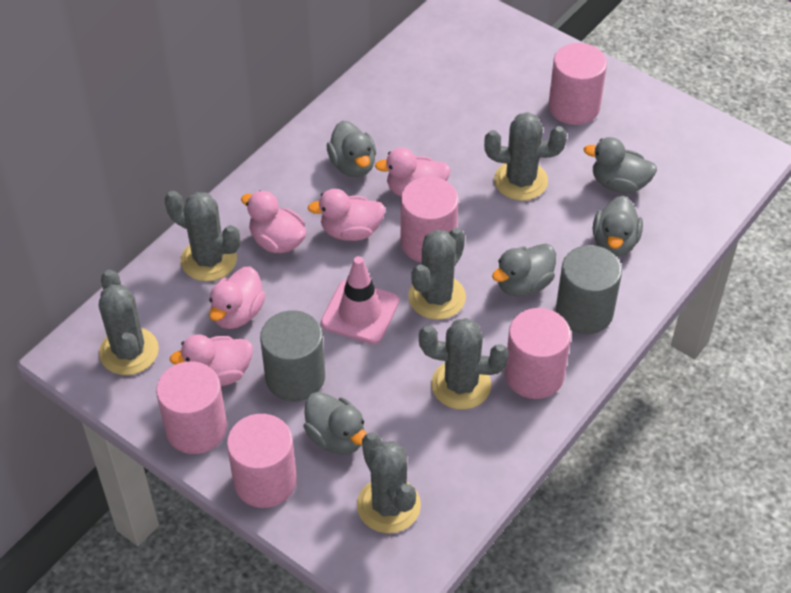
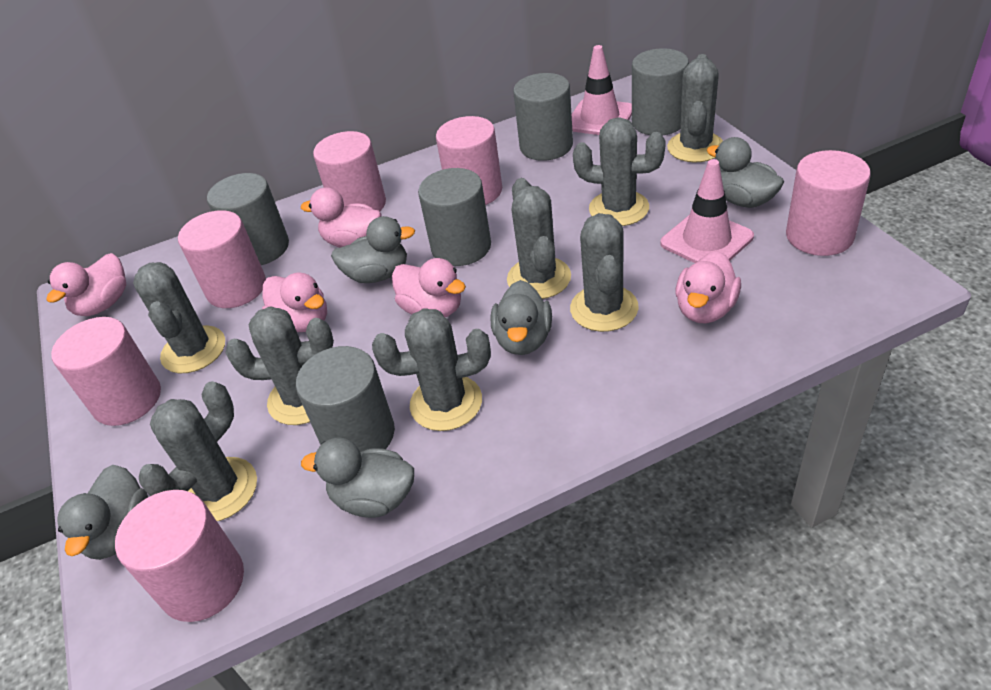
grey cactus: [99,270,159,375] [165,191,240,281] [357,432,421,533] [408,228,466,320] [419,318,509,410] [484,112,567,200] = 6 -> [133,262,225,373] [139,381,257,521] [225,306,334,425] [372,308,491,431] [507,178,571,299] [570,213,639,332] [573,117,666,226] [667,54,723,163] = 8
grey cylinder: [260,310,325,401] [556,245,622,334] = 2 -> [207,173,289,265] [296,346,395,452] [418,168,491,266] [513,73,573,161] [632,48,689,135] = 5
pink cylinder: [156,361,227,454] [227,414,297,508] [400,177,459,263] [505,308,571,399] [548,43,607,125] = 5 -> [51,317,161,426] [115,490,244,622] [178,210,266,308] [313,131,386,211] [436,116,502,205] [786,150,871,256] = 6
pink traffic cone: [321,256,399,344] = 1 -> [572,45,632,135] [660,159,754,263] = 2

